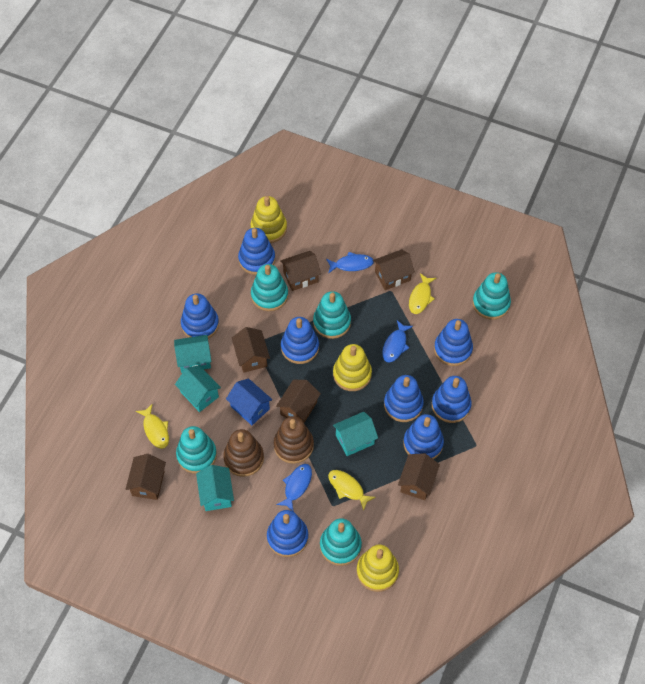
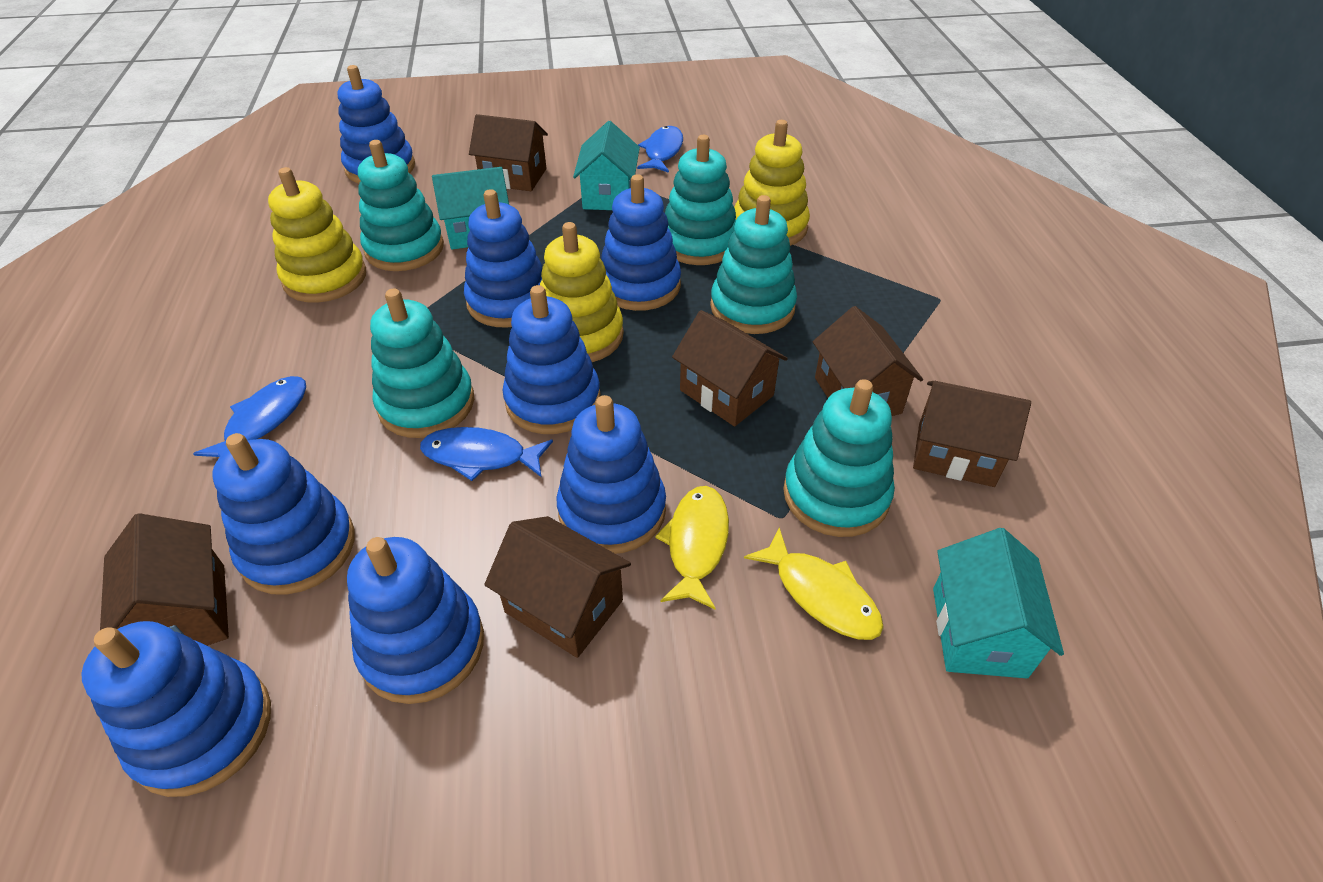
blue house: [226,378,273,425] = 1 -> none = 0
brown stacking toy: [223,429,264,477] [274,416,314,464] = 2 -> none = 0
turquoise house: [174,335,212,373] [175,365,221,412] [196,465,234,511] [333,412,378,456] = 4 -> [432,167,509,249] [573,121,640,210] [933,528,1064,678] = 3
yellow fish: [136,404,169,449] [328,470,376,511] [409,273,436,314] = 3 -> [655,486,729,610] [744,527,884,640] = 2

